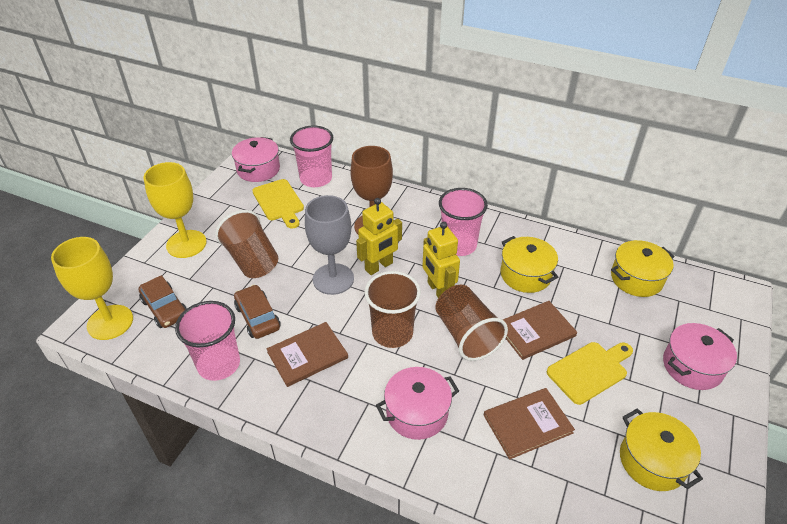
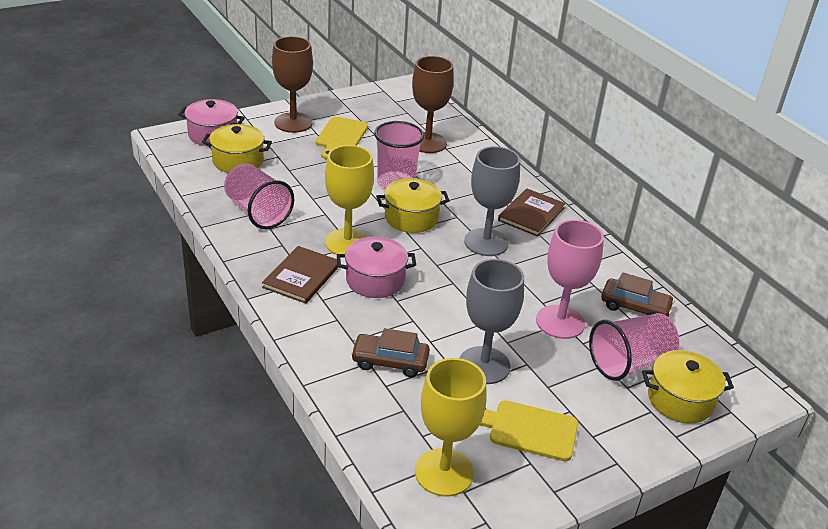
brown book: [267,322,348,387] [484,388,575,460] [503,301,577,360] = 3 -> [262,246,339,304] [498,188,565,237] = 2
brown cup: [215,210,278,278] [364,271,421,348] [436,285,508,361] = 3 -> none = 0
brown goblet: [350,146,393,234] = 1 -> [272,36,313,133] [412,56,454,153] = 2
grey goblet: [305,195,354,295] = 1 -> [460,259,524,384] [464,146,520,256] = 2
pink goblet: none = 0 -> [536,220,604,339] = 1
pink pot: [232,137,280,182] [376,367,459,440] [663,323,737,390] = 3 -> [178,99,245,146] [337,236,416,298] = 2
yellow robot: [356,198,402,275] [422,222,460,298] = 2 -> none = 0

